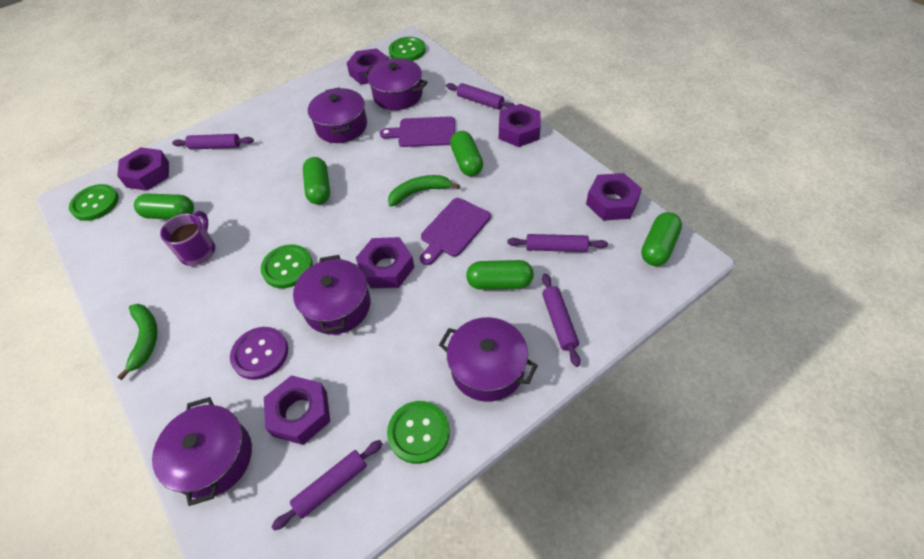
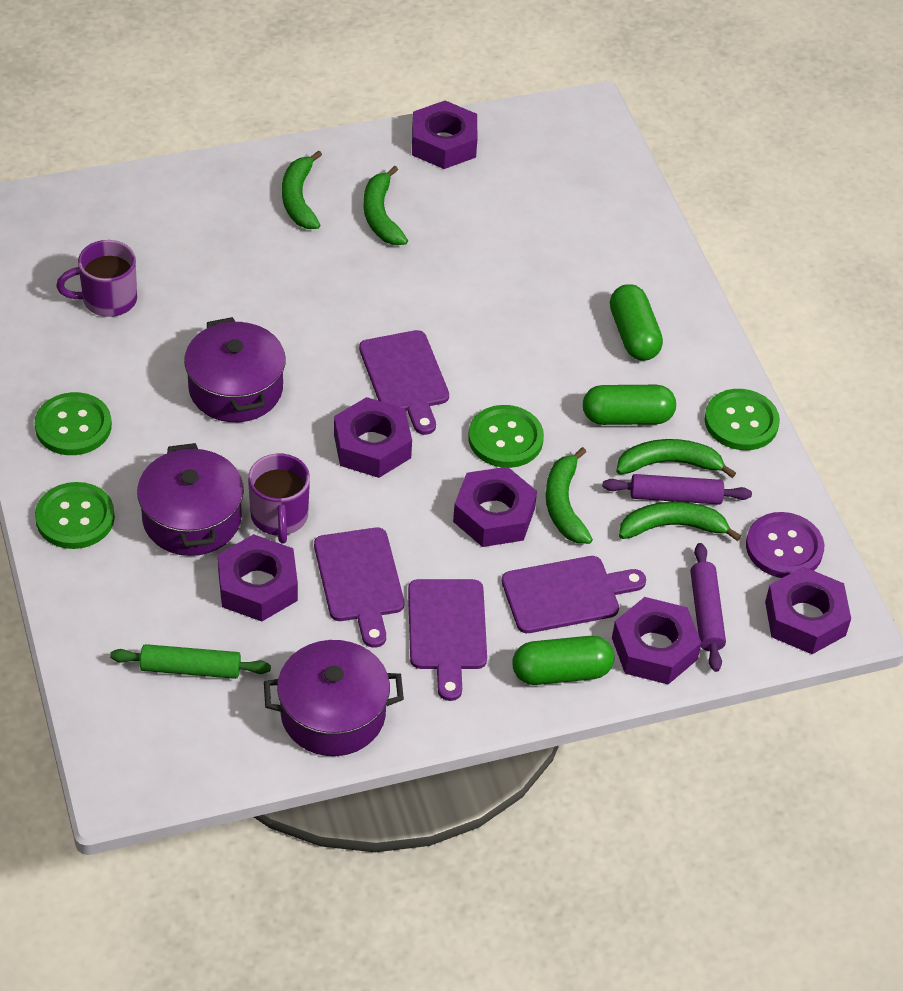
green banana: [117,304,157,380] [388,175,460,207] = 2 -> [282,150,322,229] [364,166,408,245] [546,447,593,544] [616,439,736,478] [619,502,741,541] = 5
green capsule: [134,194,194,219] [303,157,330,204] [450,131,483,176] [466,260,534,290] [641,212,682,266] = 5 -> [512,636,614,685] [583,385,676,425] [610,284,663,361] = 3
green rolling pin: none = 0 -> [110,644,271,679] = 1
purple cutting board: [380,116,455,147] [420,198,491,265] = 2 -> [314,528,404,648] [359,330,449,435] [408,579,487,701] [501,556,646,633] = 4
purple mug: [160,211,215,266] = 1 -> [56,240,137,317] [248,453,310,543] = 2
purple pot: [152,397,252,506] [293,255,371,335] [308,87,367,143] [363,58,428,110] [439,317,538,402] = 5 -> [137,443,244,556] [184,317,286,422] [264,640,404,756] = 3
purple rolling pin: [172,134,254,150] [271,440,383,531] [446,83,515,110] [507,234,608,252] [542,273,580,367] = 5 -> [603,474,752,505] [690,543,726,672] = 2

